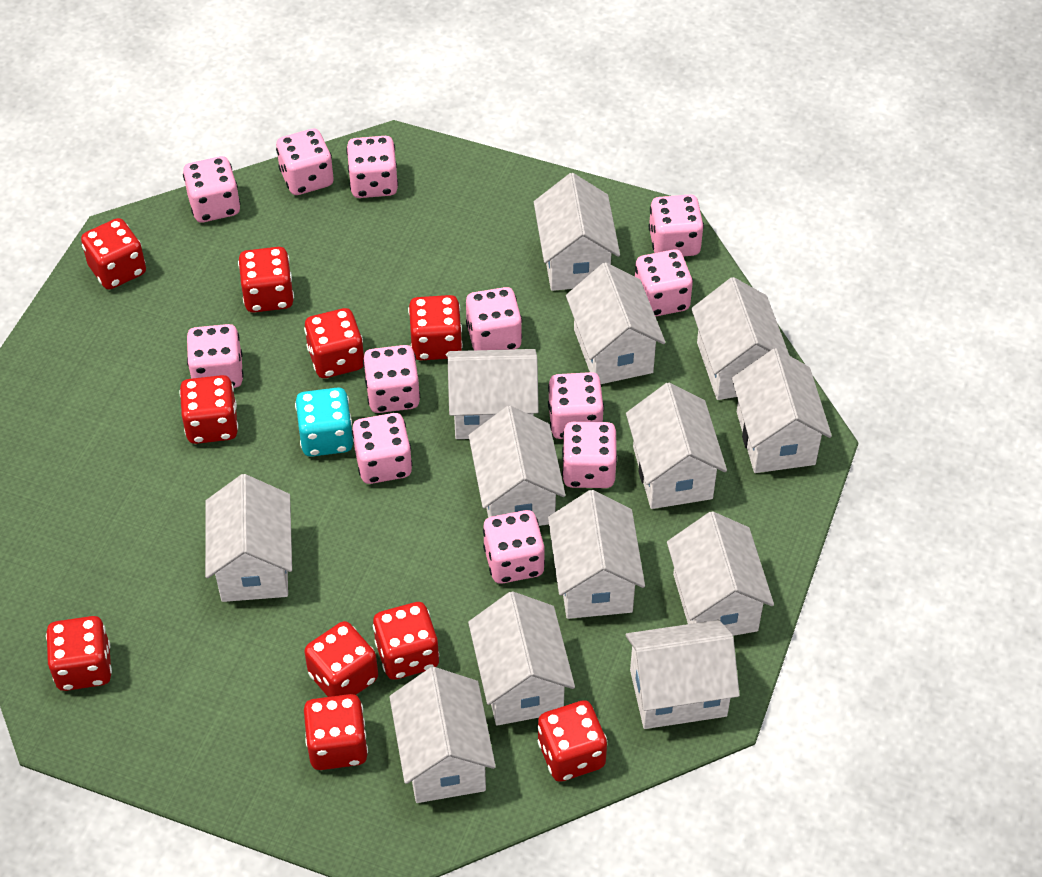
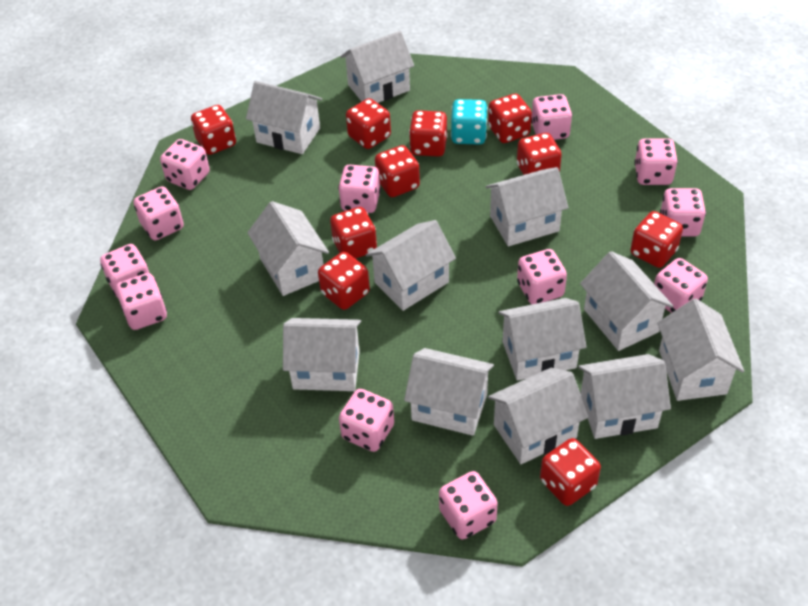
white house: [205,474,292,602] [389,667,496,803] [448,349,539,439] [468,591,575,726] [469,406,566,526] [534,173,620,291] [548,490,645,619] [566,262,666,384] [626,383,727,509] [626,620,740,729] [667,511,774,636] [691,277,790,400] [732,348,832,473] = 13 -> [246,81,322,154] [247,201,329,296] [283,318,361,391] [340,31,414,103] [366,220,456,311] [404,348,494,436] [486,167,568,246] [488,368,589,464] [498,298,587,381] [578,354,671,439] [580,251,673,351] [657,299,744,401] = 12

